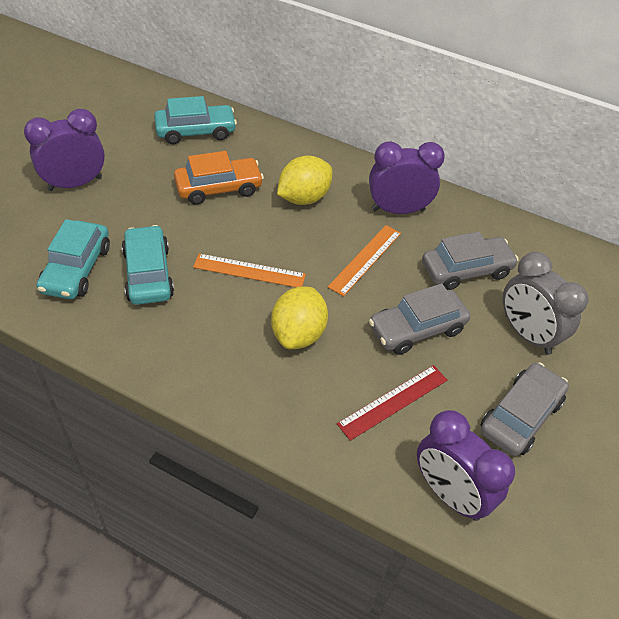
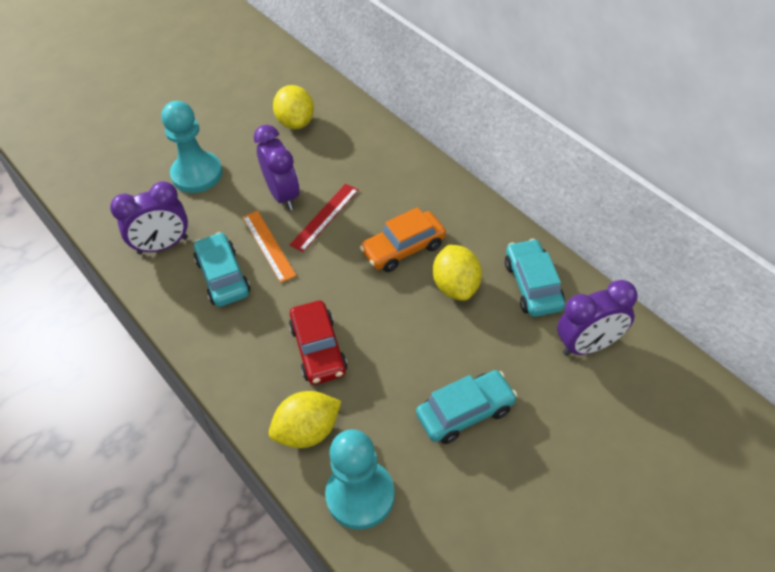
grey car: [369,284,470,355] [422,232,519,290] [481,362,569,456] = 3 -> none = 0
grey clock: [503,252,588,355] = 1 -> none = 0
orange ruler: [193,254,306,287] [328,225,401,296] = 2 -> [243,211,296,283] = 1
red car: none = 0 -> [289,301,347,385] = 1
turquoise pawn: none = 0 -> [161,101,223,193] [325,429,395,530] = 2
yellow lemon: [271,287,328,349] [277,156,332,205] = 2 -> [269,391,341,448] [273,85,314,129] [433,245,482,301] = 3

